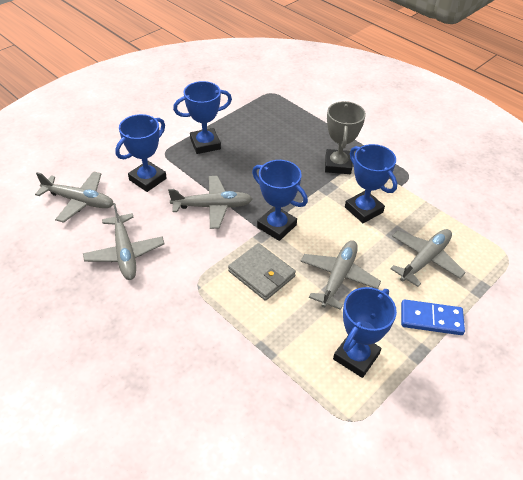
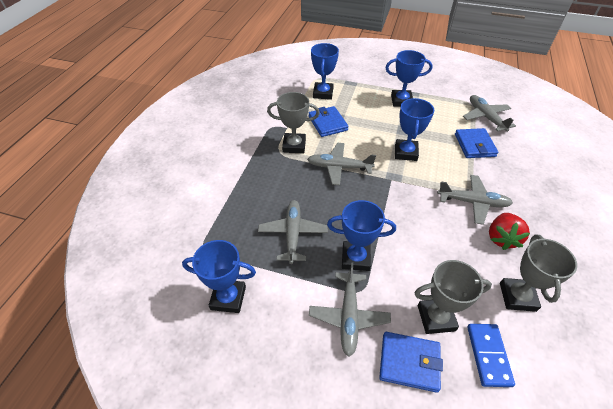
blue wallet: none = 0 -> [309,106,349,137] [379,332,443,393] [455,128,498,158] = 3
grey trophy: [325,101,366,174] = 1 -> [267,92,320,154] [415,260,492,334] [500,234,577,312] = 3
grey wallet: [228,243,296,301] = 1 -> none = 0
red strawberry: none = 0 -> [489,213,530,250] = 1

